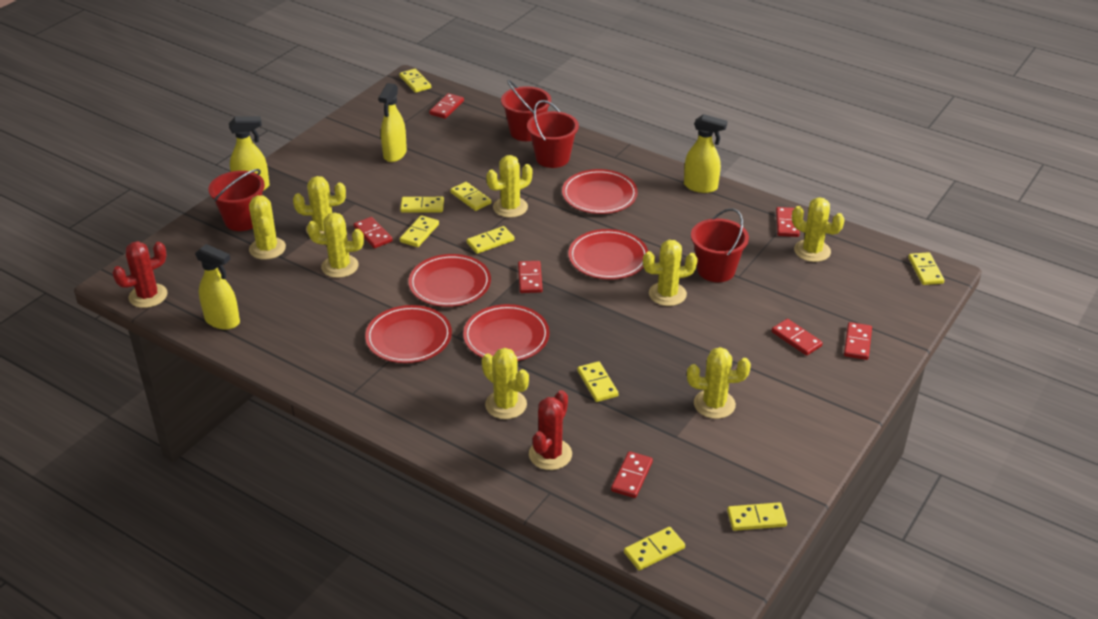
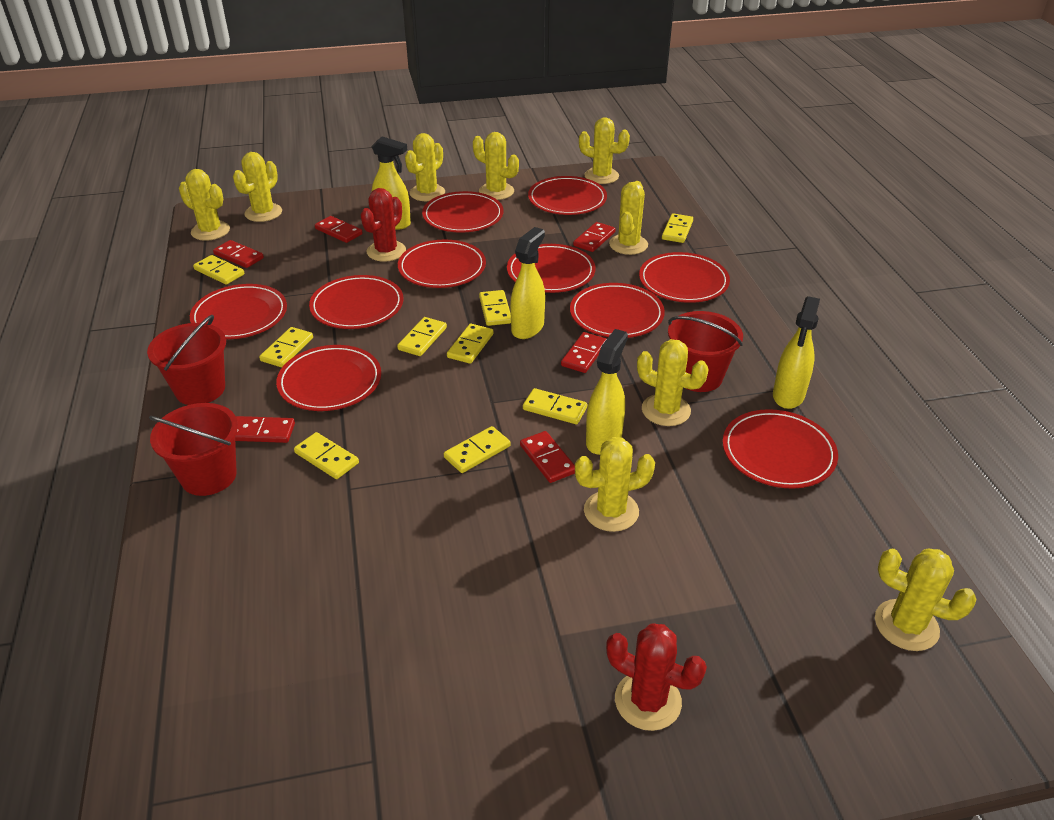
red bucket: [209,169,265,231] [501,80,551,141] [527,100,579,168] [691,208,749,282] = 4 -> [147,315,226,405] [149,403,238,496] [668,311,743,392] = 3
red domino: [353,217,393,248] [429,93,464,119] [518,261,543,293] [611,451,653,498] [772,319,823,356] [776,207,800,237] [844,322,872,360] = 7 -> [213,240,264,268] [235,416,295,443] [315,216,363,243] [520,431,575,483] [561,332,607,373] [573,222,616,252] = 6
red plate: [365,305,452,363] [409,254,491,307] [463,304,550,361] [562,169,638,214] [568,229,648,279] = 5 -> [190,284,287,339] [276,345,381,411] [309,275,403,329] [398,240,486,288] [422,191,504,232] [507,244,596,293] [528,176,607,215] [570,283,665,338] [639,252,730,303] [723,409,838,489] = 10
yellow cactus: [249,195,286,260] [293,176,346,234] [307,212,364,278] [482,348,529,419] [486,155,532,218] [643,240,698,306] [687,347,751,419] [792,197,845,262] = 8 -> [179,169,230,241] [233,152,282,222] [405,133,445,201] [473,132,519,200] [575,437,655,532] [579,117,630,184] [609,181,648,255] [637,339,709,426] [875,548,976,651] = 9

